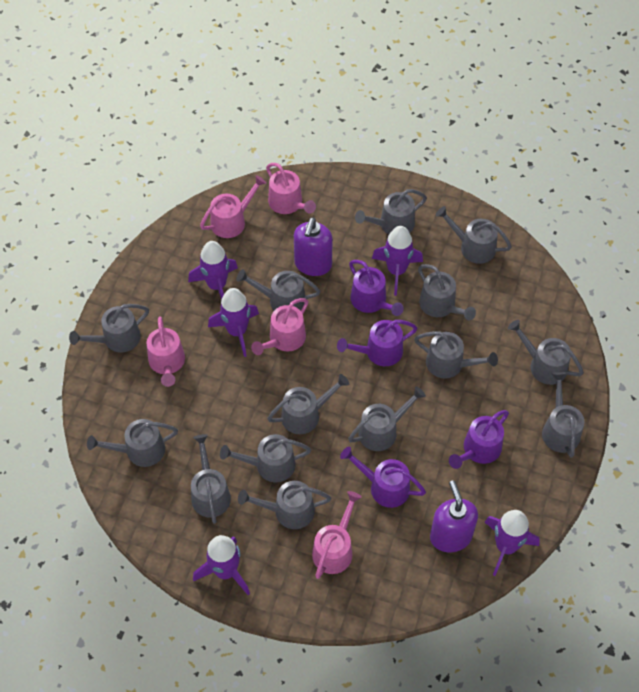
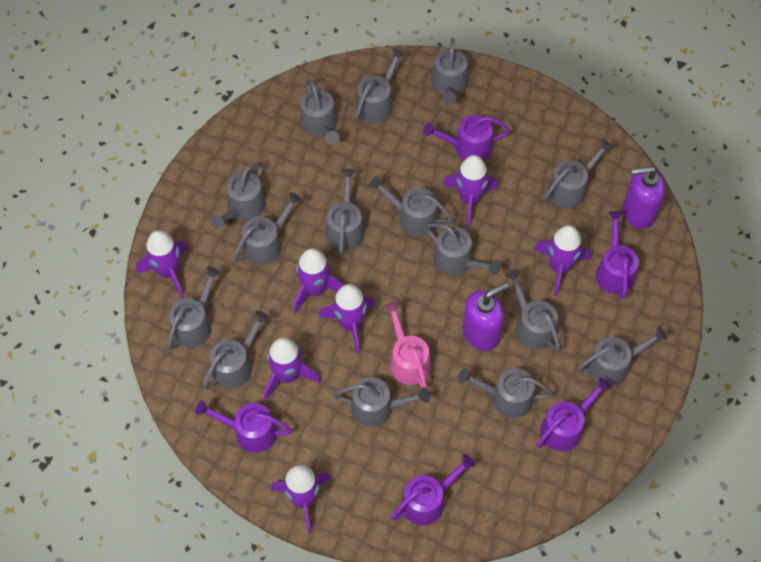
grey watering can: [69,304,149,352] [87,419,178,467] [191,434,231,524] [220,434,311,482] [237,269,320,311] [238,481,331,529] [267,374,349,434] [348,386,426,451] [355,189,427,234] [414,331,498,379] [418,264,476,320] [436,206,512,264] [508,320,584,385] [542,372,584,458] = 14 -> [167,267,221,350] [203,311,269,389] [211,162,266,229] [233,192,302,265] [300,79,339,145] [326,169,364,255] [333,377,430,427] [355,48,405,123] [368,176,453,237] [425,223,501,275] [431,38,468,105] [458,368,553,418] [505,269,561,352] [544,139,613,208] [577,326,667,386] = 15
pink watering can: [147,316,185,387] [200,175,266,238] [251,298,309,355] [266,163,316,214] [312,491,362,579] = 5 -> [384,301,431,388] = 1
purple rocket: [188,241,238,300] [193,535,250,595] [208,288,259,357] [372,226,423,296] [485,510,540,576] = 5 -> [136,230,188,298] [264,338,321,400] [271,465,331,533] [293,248,344,314] [319,284,375,354] [443,155,498,227] [534,225,591,296] = 7
purple watering can: [337,320,417,366] [340,447,426,508] [349,260,404,316] [449,410,509,469] = 4 -> [195,400,292,453] [391,454,475,525] [423,115,510,161] [536,377,611,451] [596,211,639,299] = 5

